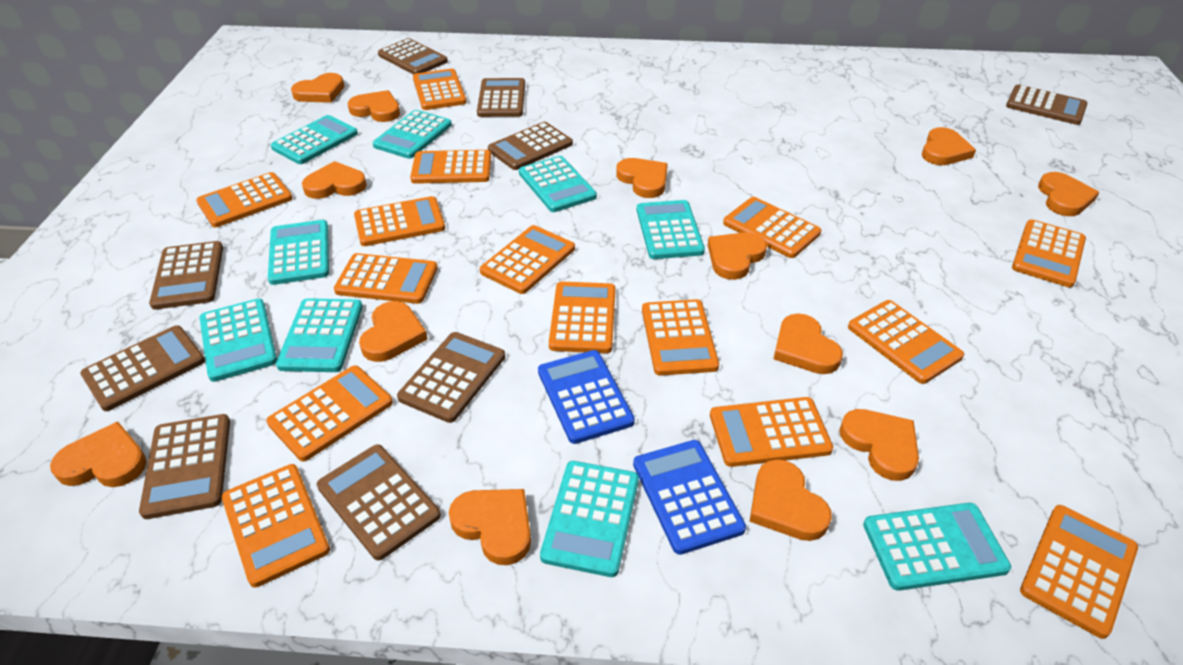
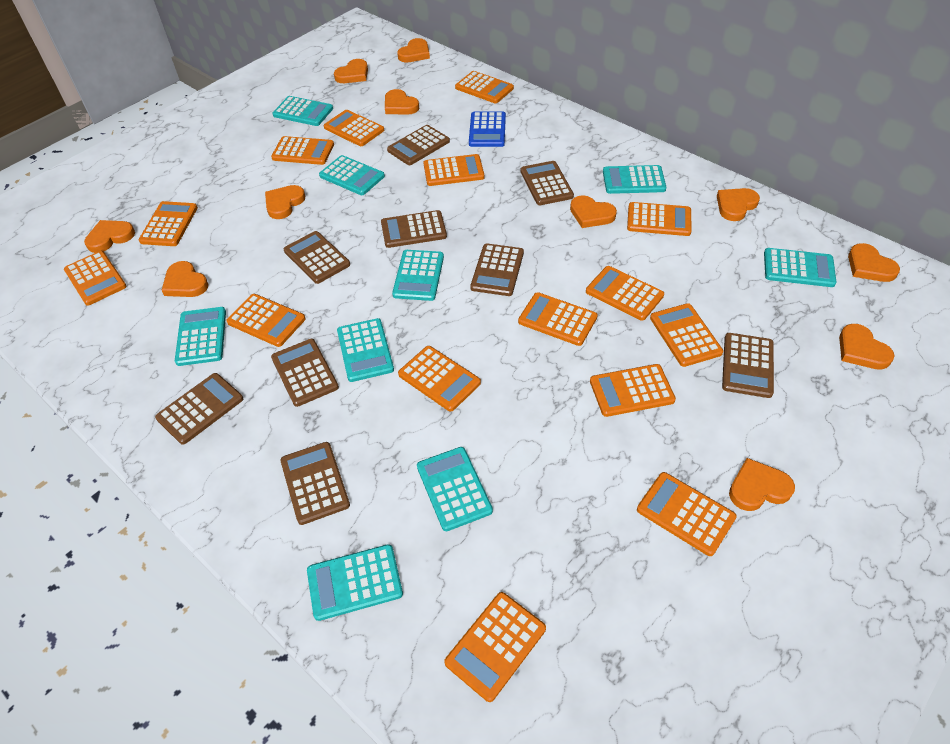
blue calculator: [538,350,635,444] [633,440,746,555] = 2 -> [469,111,506,147] = 1
orange heart: [50,422,147,487] [291,73,344,103] [302,161,367,199] [348,90,400,122] [359,301,428,362] [449,489,531,565] [616,158,668,198] [708,232,767,280] [749,459,832,541] [773,314,843,374] [839,409,919,481] [922,127,976,165] [1038,172,1099,216] = 13 -> [84,220,135,253] [161,261,208,297] [265,185,305,219] [334,59,368,83] [385,89,419,115] [397,38,430,62] [570,195,617,228] [717,188,760,221] [729,458,795,511] [839,324,895,370] [848,243,900,282] = 11

